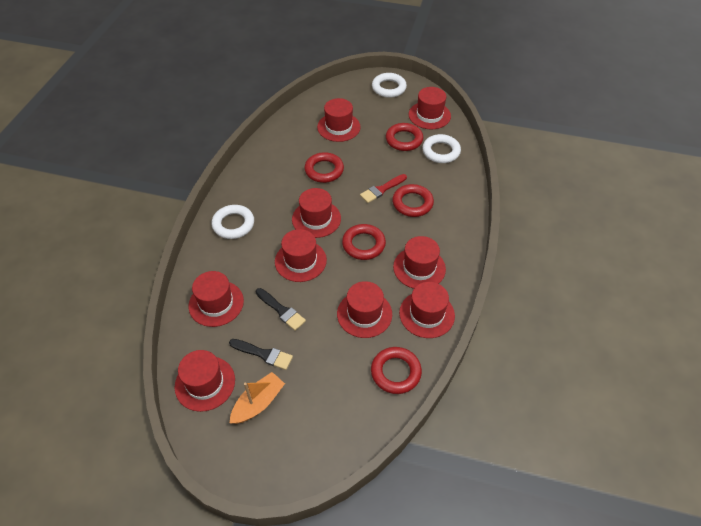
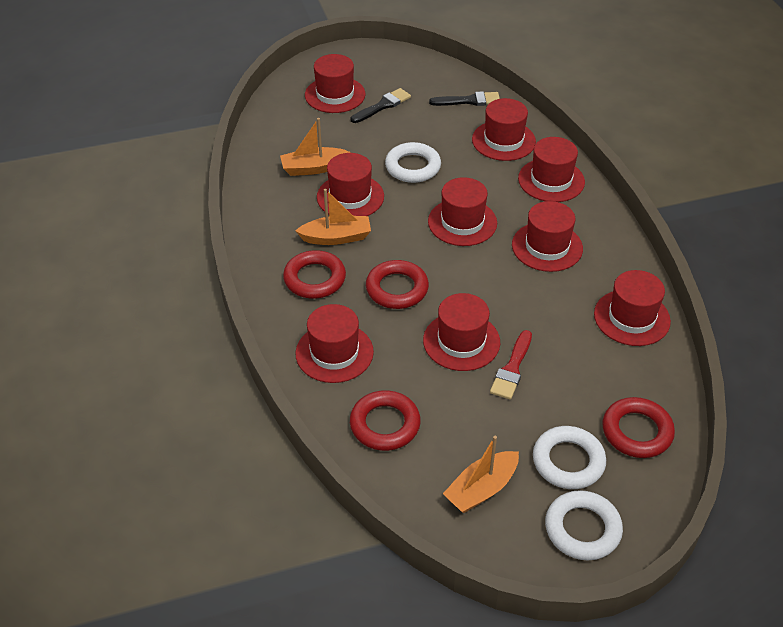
orange boat: [230,372,285,424] = 1 -> [280,118,350,176] [295,189,371,245] [443,436,519,513] = 3
red ring: [304,152,344,183] [342,224,386,260] [371,347,422,394] [386,123,423,151] [392,184,434,217] = 5 -> [283,250,346,299] [350,390,421,451] [366,260,429,309] [602,397,675,458] = 4

